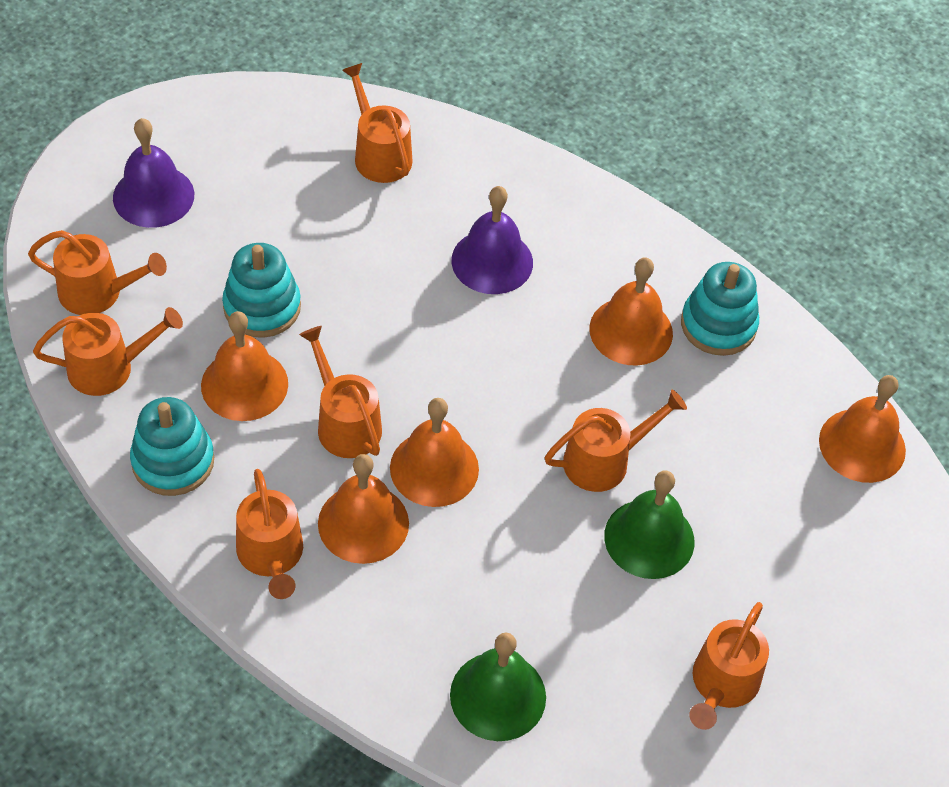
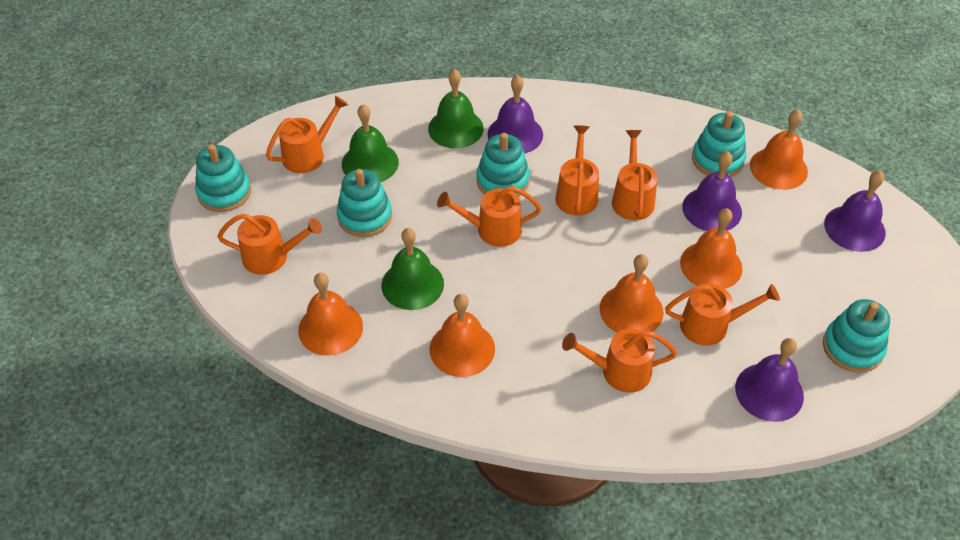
green bell: [450,633,546,741] [604,471,694,579] = 2 -> [342,104,399,182] [381,228,444,310] [428,69,484,148] = 3
purple bell: [113,118,194,228] [451,186,533,294] = 2 -> [488,75,543,154] [682,151,742,231] [735,338,804,422] [824,170,886,252] = 4
turquoise stacking toy: [130,397,214,496] [222,243,301,338] [681,262,759,356] = 3 -> [195,144,251,212] [337,169,392,237] [476,133,530,197] [692,111,746,177] [823,299,890,373] = 5

